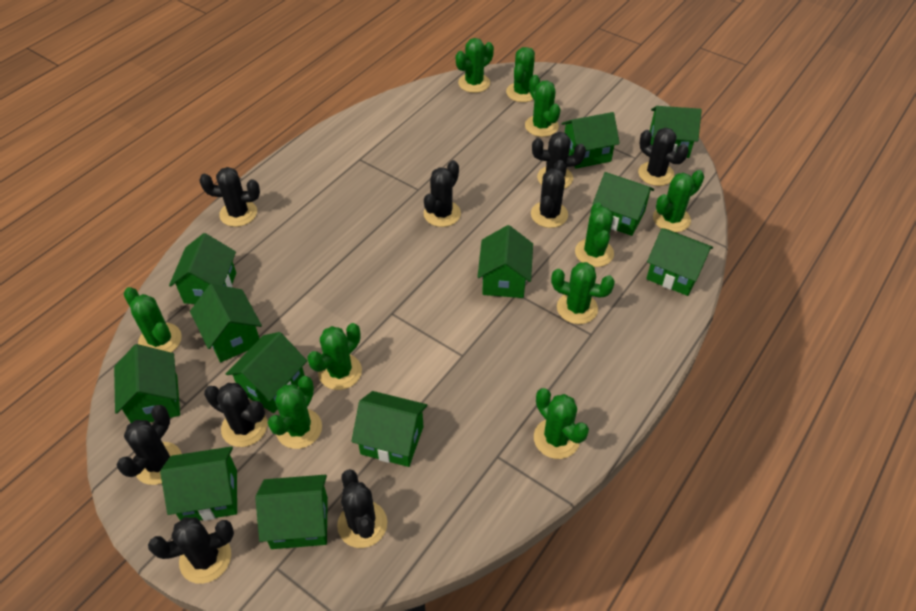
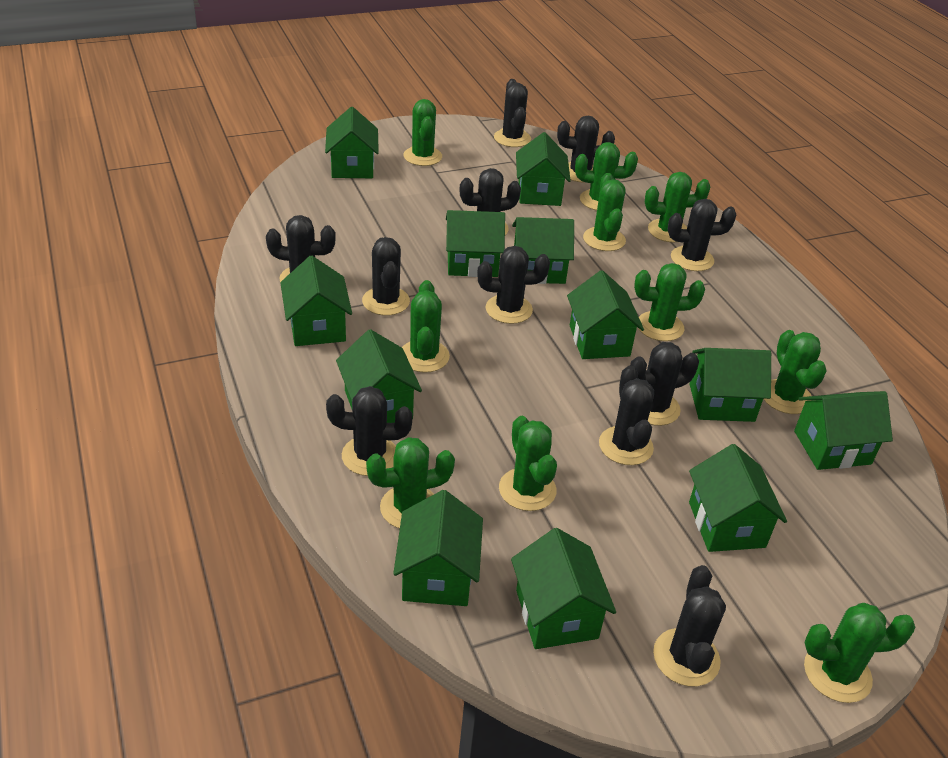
black cactus: [117,405,182,485] [148,517,234,584] [199,167,260,227] [204,383,268,447] [337,469,387,548] [424,160,461,227] [531,160,568,228] [532,132,586,189] [638,128,689,186] = 9 -> [266,215,336,282] [326,386,413,476] [362,237,410,316] [459,168,521,235] [477,246,550,324] [494,79,531,147] [557,116,615,183] [599,365,654,465] [630,342,699,426] [653,565,726,687] [668,199,736,271] = 11

